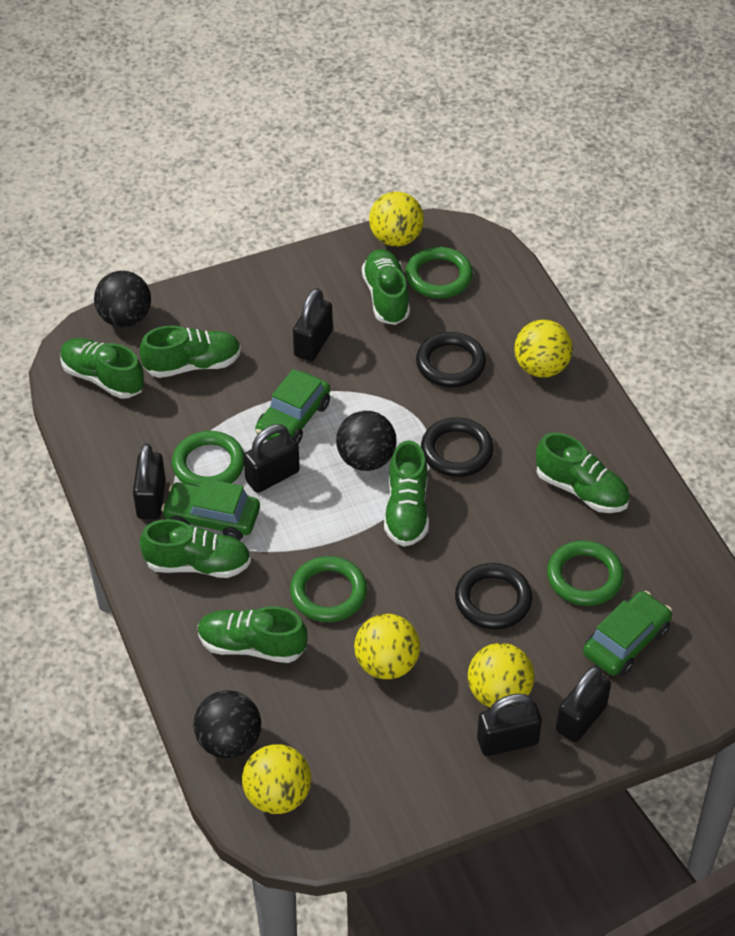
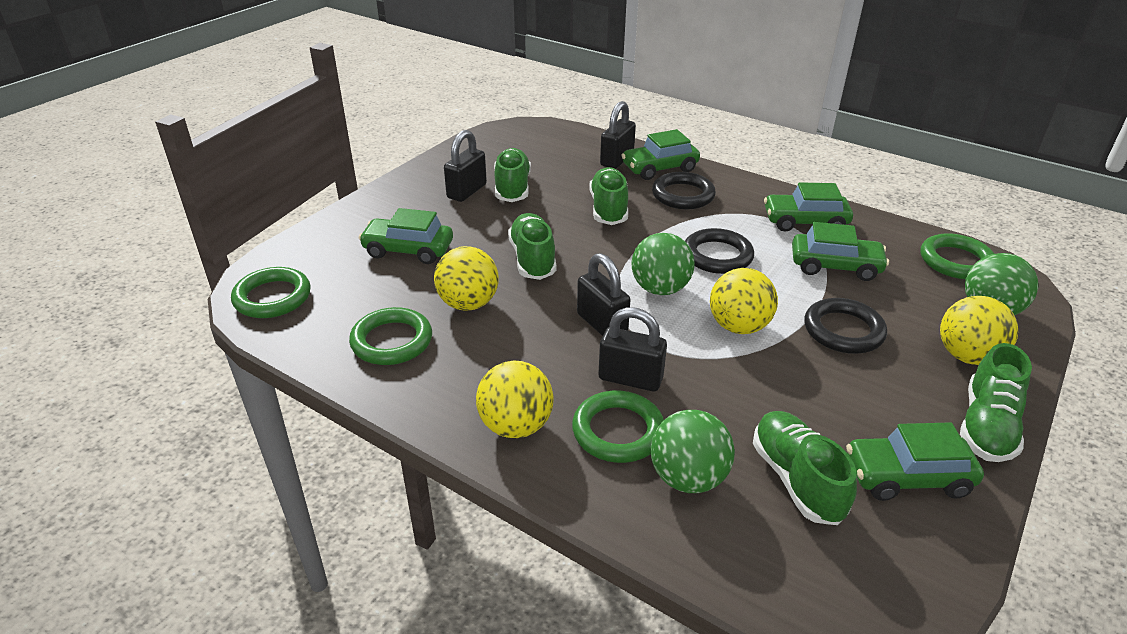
black ball: [94,271,151,327] [193,690,261,759] [336,411,397,471] = 3 -> none = 0
black padlock: [133,443,166,519] [243,424,300,493] [293,288,333,361] [477,693,542,756] [556,666,611,742] = 5 -> [444,130,487,202] [577,253,630,336] [598,307,667,391] [600,101,636,169] = 4
green ball: none = 0 -> [631,233,695,295] [651,410,735,493] [965,253,1038,315] = 3
green car: [161,478,260,540] [255,369,330,444] [583,591,672,676] = 3 -> [359,208,453,264] [621,129,700,180] [764,182,853,232] [792,222,889,281] [846,422,984,501] = 5
green shoe: [60,338,144,399] [140,326,241,378] [140,519,251,578] [198,606,307,663] [362,249,410,325] [384,440,429,546] [536,433,630,513] = 7 -> [494,148,531,202] [508,213,557,280] [589,167,628,225] [753,411,857,525] [960,343,1032,462] = 5
yellow ball: [242,744,311,814] [354,614,420,679] [369,192,424,246] [468,643,535,708] [515,320,573,378] = 5 -> [434,246,499,311] [476,361,554,438] [710,268,778,334] [940,296,1018,365] = 4

